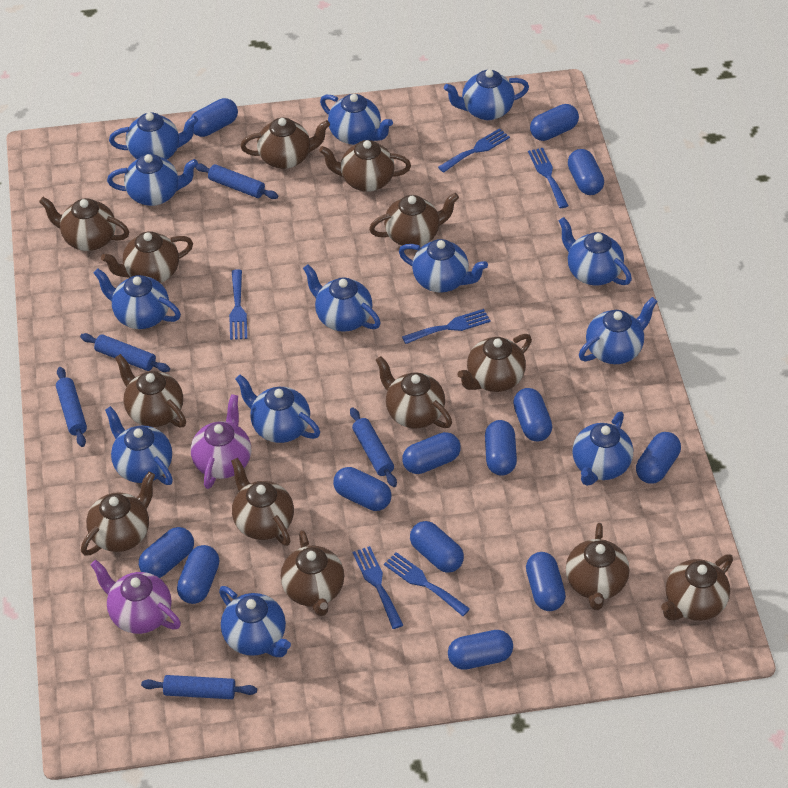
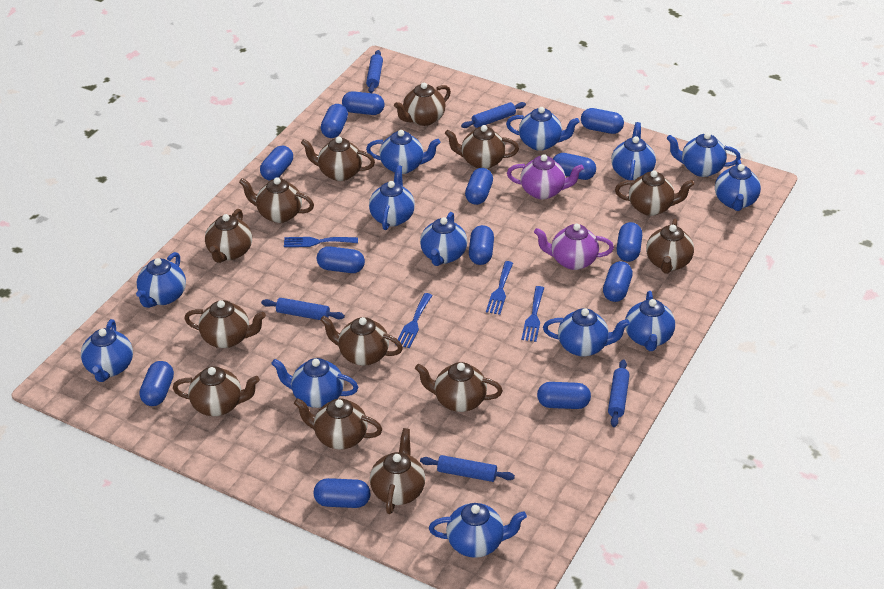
blue fork: [229,269,247,340] [352,546,403,629] [384,552,470,616] [402,309,491,344] [438,128,510,173] [528,148,569,208] = 6 -> [284,237,358,247] [395,293,433,348] [486,261,513,315] [521,286,544,342] = 4

